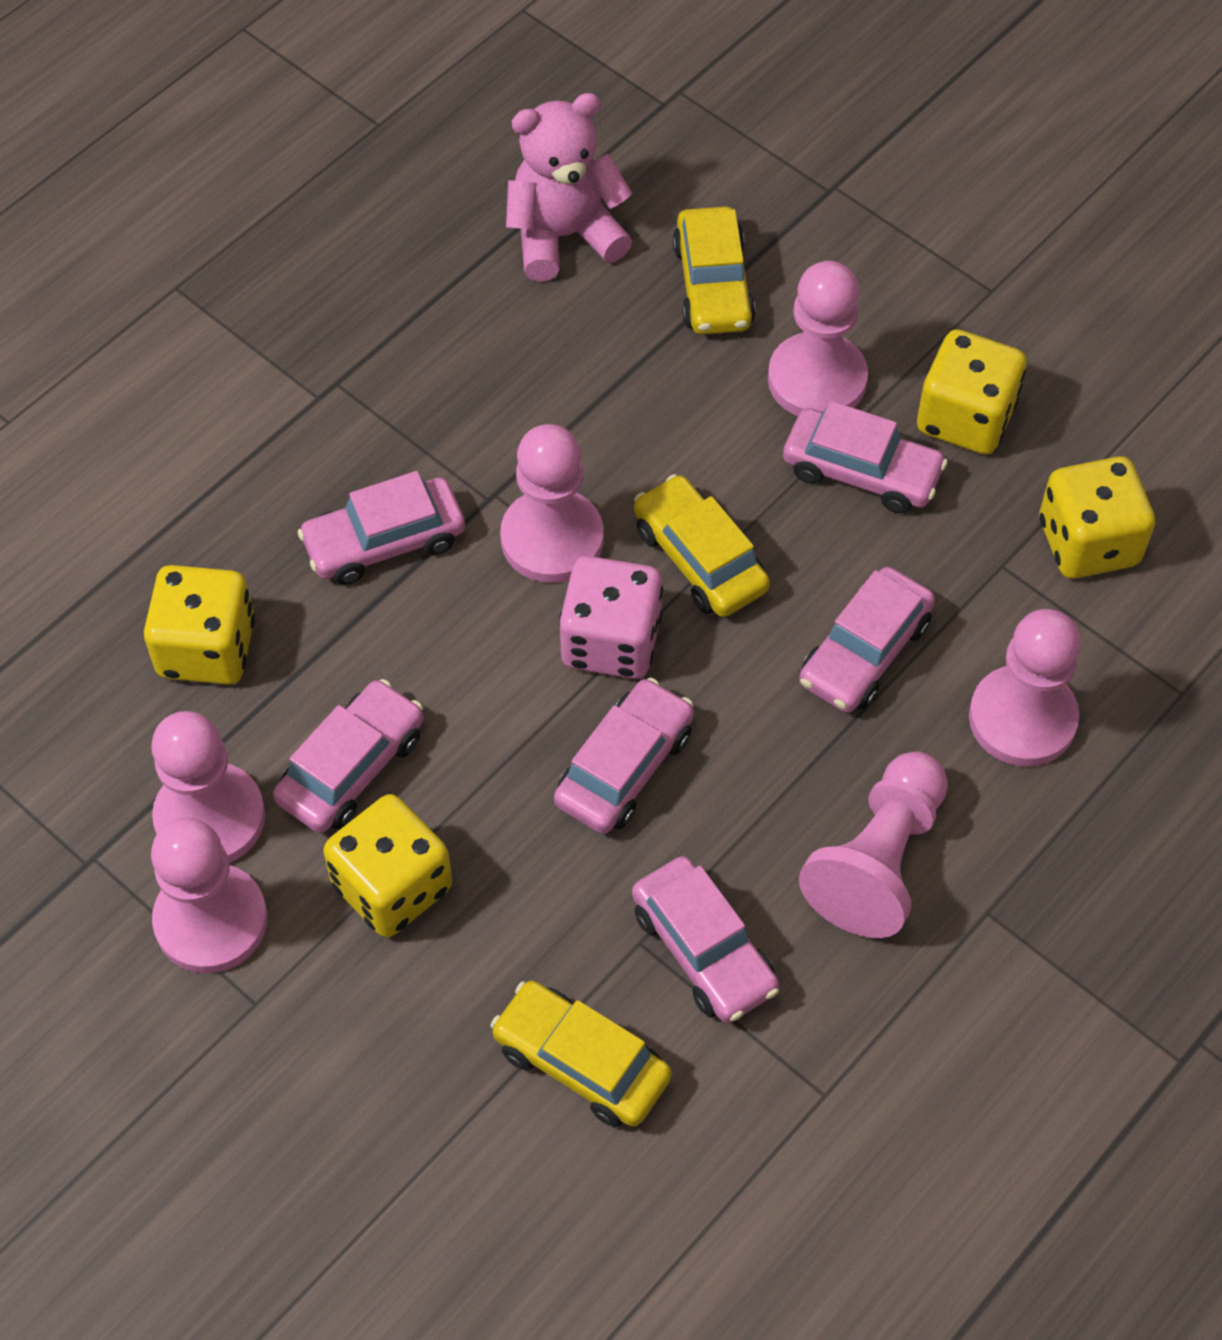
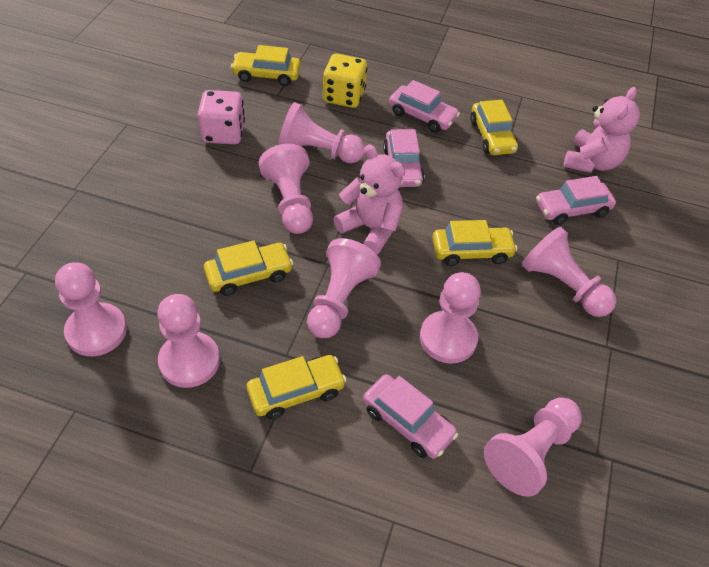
pink car: [273,679,423,833] [298,471,465,585] [554,678,694,834] [632,856,779,1023] [783,401,948,513] [799,567,935,713] = 6 -> [363,374,458,459] [383,129,424,187] [389,80,460,133] [536,176,616,225] = 4
pink pawn: [151,711,265,863] [151,818,267,973] [500,424,604,583] [768,261,868,416] [799,752,948,938] [969,609,1081,766] = 6 -> [55,262,127,356] [157,294,220,388] [259,144,313,234] [278,102,365,163] [307,238,381,338] [420,272,481,364] [484,398,582,497] [522,226,616,317] = 8
pink teddy bear: [506,93,633,281] = 1 -> [334,145,405,255] [564,87,640,173] = 2
yellow car: [491,981,672,1127] [634,474,770,617] [673,206,756,334] = 3 -> [204,240,293,296] [231,45,301,86] [247,355,347,419] [432,220,517,266] [470,100,518,155] = 5
yellow dice: [144,565,255,684] [323,794,452,937] [917,329,1026,454] [1039,456,1155,579] = 4 -> [323,54,367,108] = 1

